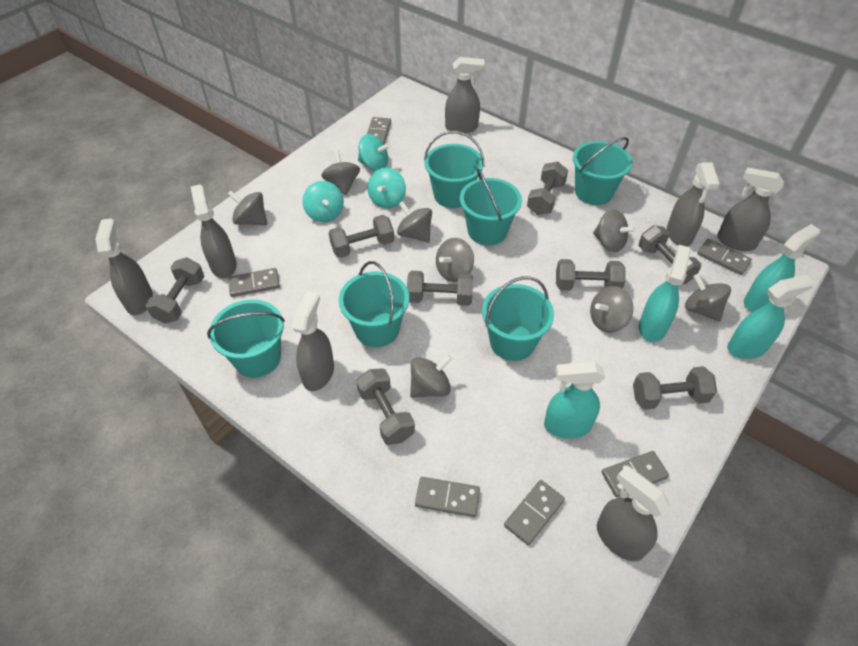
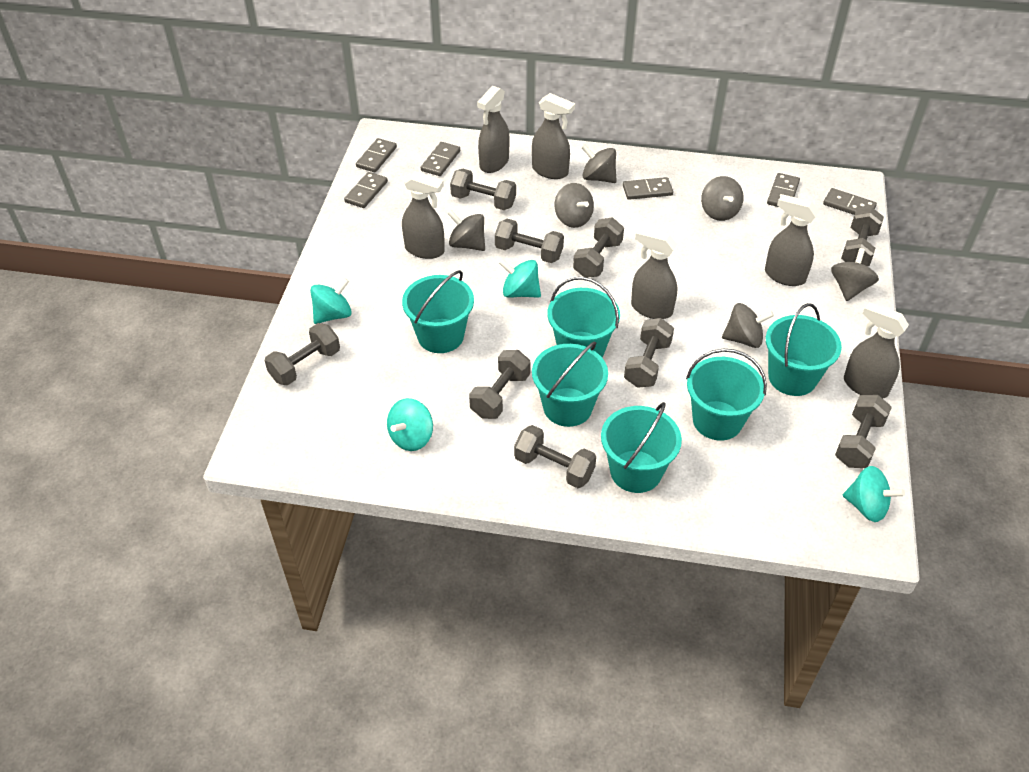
grey dumbbell: [145,257,204,323] [329,215,394,258] [356,368,415,445] [407,271,473,306] [527,161,568,215] [556,259,625,291] [633,366,717,410] [639,225,701,284] = 8 -> [264,323,340,385] [450,169,516,210] [469,350,531,419] [495,219,564,263] [514,425,596,488] [573,218,624,278] [624,318,674,388] [835,395,892,468] [841,207,884,266] = 9
grey spinning top: [228,191,267,226] [321,150,360,196] [397,201,432,243] [410,355,452,398] [436,238,474,282] [590,286,633,333] [593,209,636,252] [685,274,731,322] = 8 -> [447,210,485,251] [554,183,594,228] [582,145,617,183] [701,176,744,221] [722,303,774,348] [831,248,879,301] = 6
grey spray bottle: [95,218,153,315] [191,185,237,279] [292,291,334,391] [445,57,485,133] [597,466,670,561] [667,162,720,247] [717,167,784,251] = 7 -> [402,171,445,259] [477,86,509,173] [532,93,575,179] [631,227,677,319] [765,194,819,286] [844,302,909,399] = 6
turquoise spinning top: [303,181,344,223] [358,134,390,171] [368,168,406,209] = 3 -> [310,278,352,324] [387,398,433,451] [499,259,541,298] [843,466,905,522] = 4
turquoise spray bottle: [544,361,605,439] [639,245,691,342] [727,275,814,359] [744,224,820,312] = 4 -> none = 0

